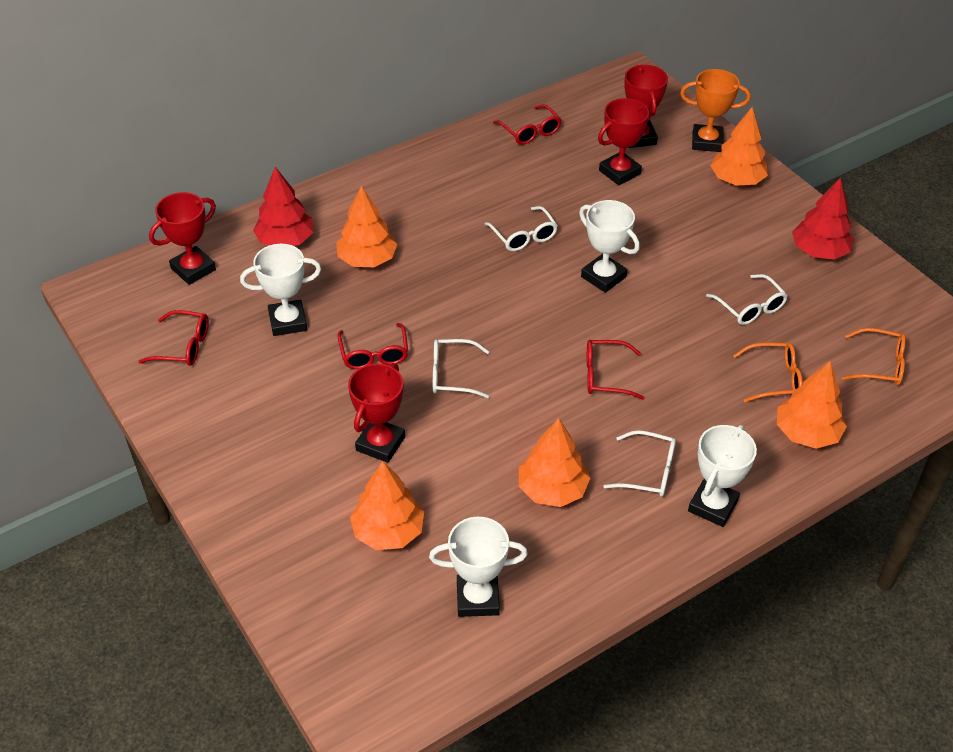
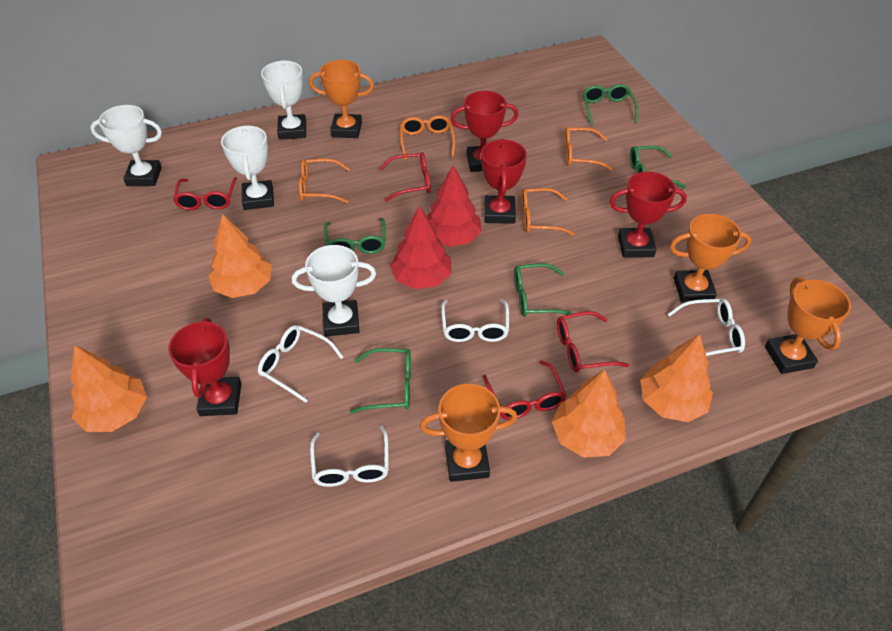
green glasses: none = 0 -> [324,218,386,254] [350,348,411,413] [514,263,574,317] [583,84,638,126] [630,146,686,188] = 5
orange glasses: [733,343,803,402] [842,328,906,386] = 2 -> [299,158,350,203] [400,115,455,160] [521,188,575,236] [564,127,612,171] = 4
orange tree: [336,185,397,267] [350,461,424,550] [519,418,590,507] [710,107,768,186] [777,361,847,449] = 5 -> [71,345,147,432] [208,214,272,298] [552,370,626,458] [640,334,713,422] = 4
orange trophy: [680,69,751,152] = 1 -> [309,60,374,138] [420,384,517,482] [670,214,751,303] [765,277,851,374] = 4

